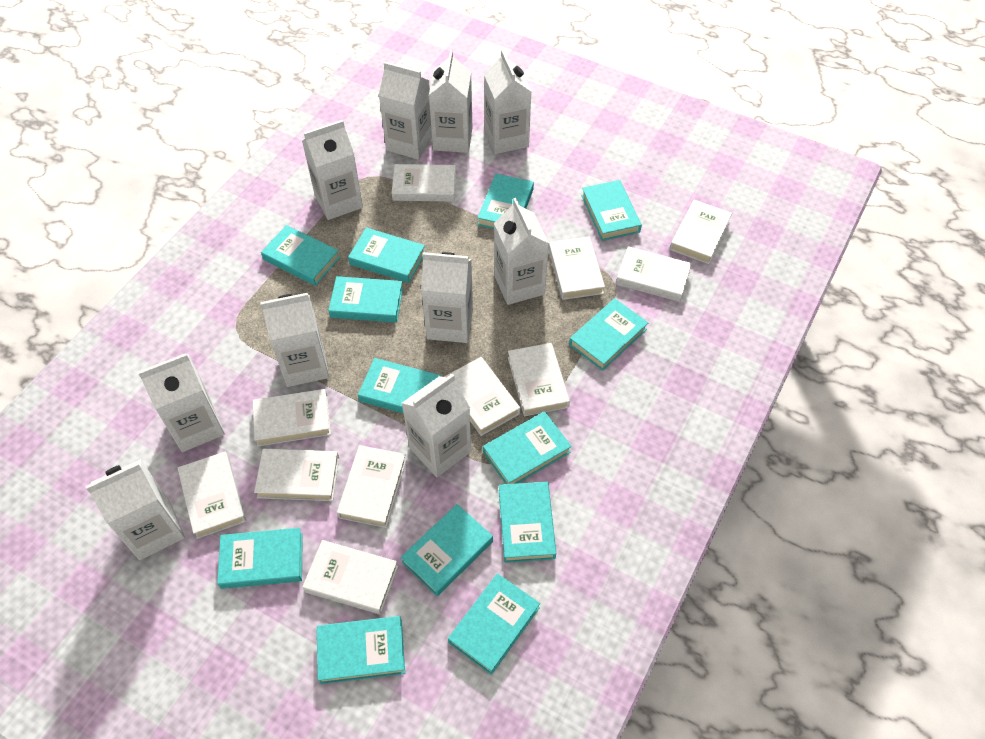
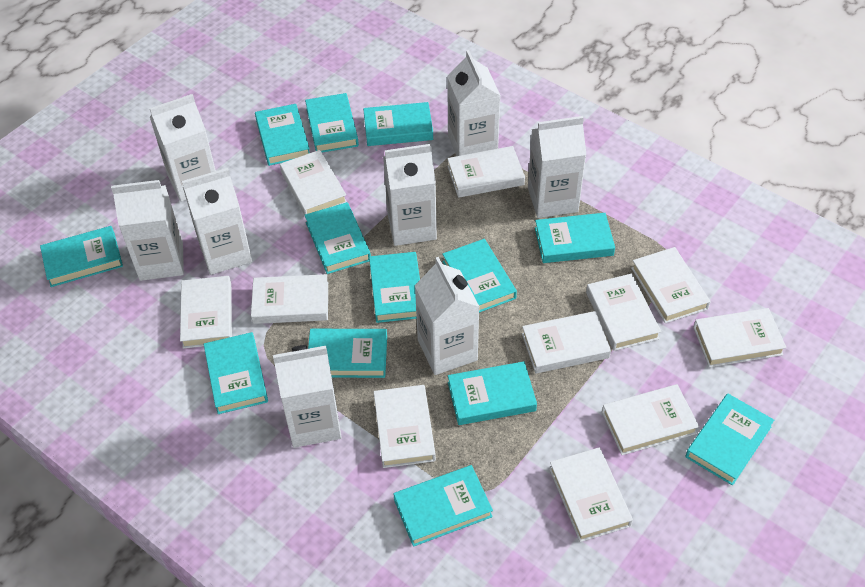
white carton: [85,459,185,560] [138,353,225,452] [260,293,329,387] [302,120,363,220] [379,62,432,160] [402,373,471,477] [421,252,473,343] [429,50,472,153] [484,50,532,154] [494,198,549,305] = 10 -> [111,180,184,281] [150,94,216,202] [182,168,252,275] [273,345,342,448] [383,144,437,246] [415,257,480,375] [447,50,501,156] [528,116,587,218] = 8

